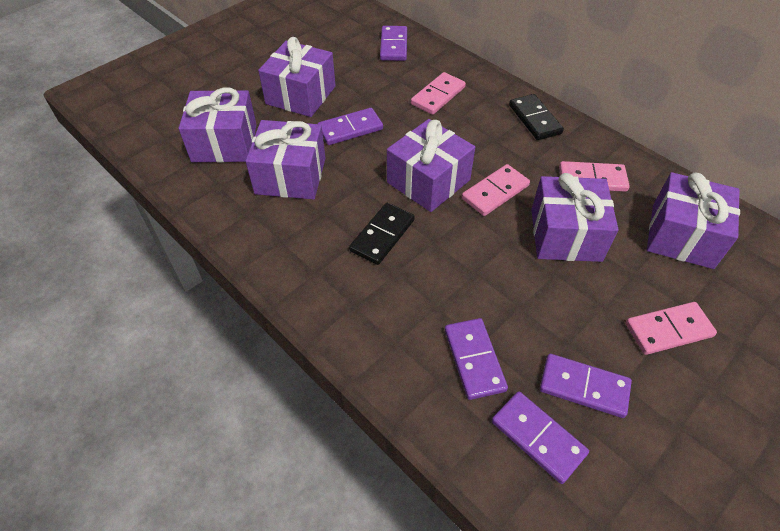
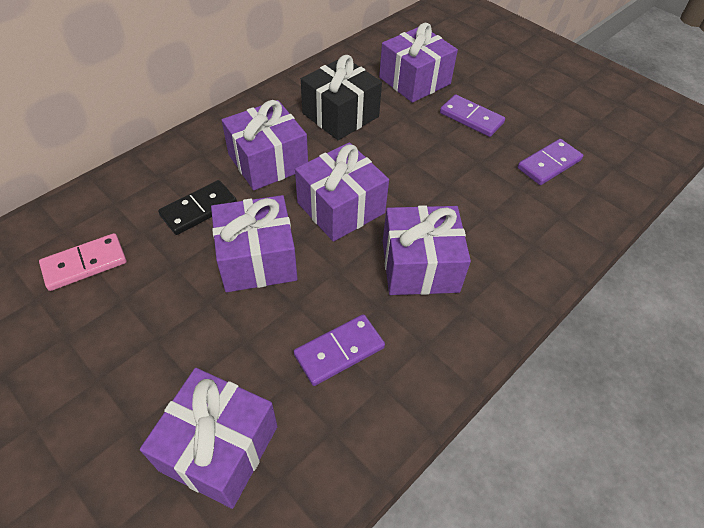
black domino: [349,203,415,265] [509,94,564,140] = 2 -> [158,180,237,235] = 1
black gift: none = 0 -> [301,55,382,140] = 1
pink domino: [411,72,466,115] [462,164,530,216] [559,161,630,192] [626,302,717,355] = 4 -> [39,233,127,291] = 1
purple domino: [318,108,383,145] [380,26,407,61] [445,318,508,400] [492,391,589,484] [540,354,632,418] = 5 -> [294,314,385,386] [440,94,505,137] [518,139,583,185] = 3

